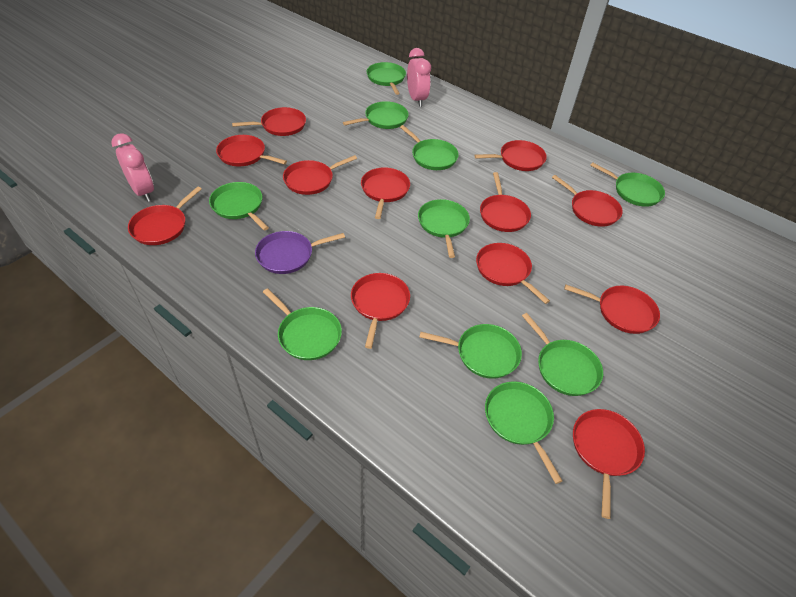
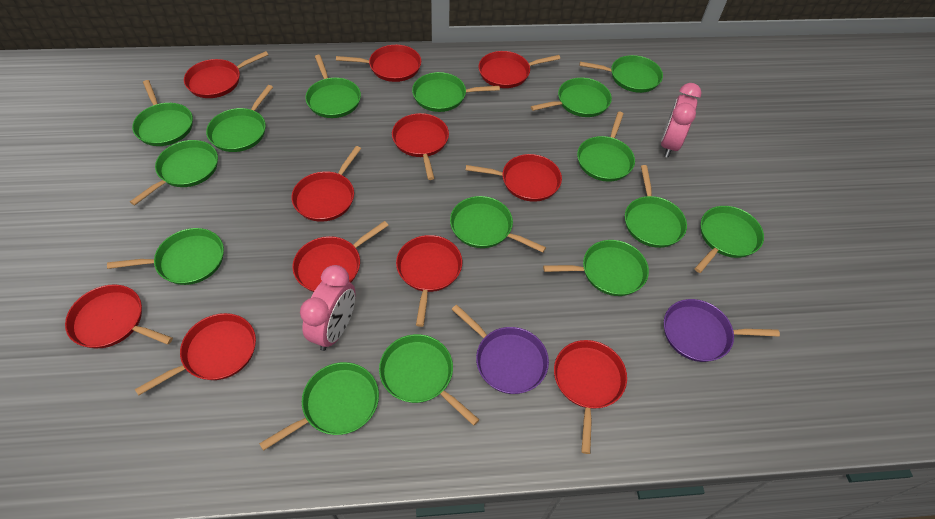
green pan: [209,182,269,231] [263,288,342,360] [343,101,409,129] [367,62,406,95] [400,125,459,170] [418,199,470,258] [419,324,522,379] [485,381,562,484] [522,313,603,396] [590,162,665,207] = 10 -> [107,228,224,285] [130,140,218,205] [132,80,193,146] [206,85,273,152] [259,362,379,451] [305,55,361,118] [379,334,479,426] [412,72,500,112] [450,196,546,253] [531,78,612,117] [543,240,649,296] [577,112,635,182] [580,55,663,93] [625,165,687,248] [694,206,764,273] = 15
purple pan: [255,231,345,274] = 1 -> [451,305,549,394] [664,299,780,362] = 2
red pan: [128,186,202,245] [216,135,287,167] [232,107,306,136] [283,155,357,195] [351,273,410,349] [361,167,410,219] [474,140,547,171] [476,243,550,304] [480,172,531,232] [552,175,623,227] [564,285,660,334] [573,409,645,519] = 12 -> [65,285,173,348] [135,313,256,396] [184,51,268,98] [291,146,361,222] [292,221,389,292] [336,45,421,82] [392,113,449,180] [396,235,462,327] [466,154,562,202] [479,51,560,88] [554,340,627,454] = 11

